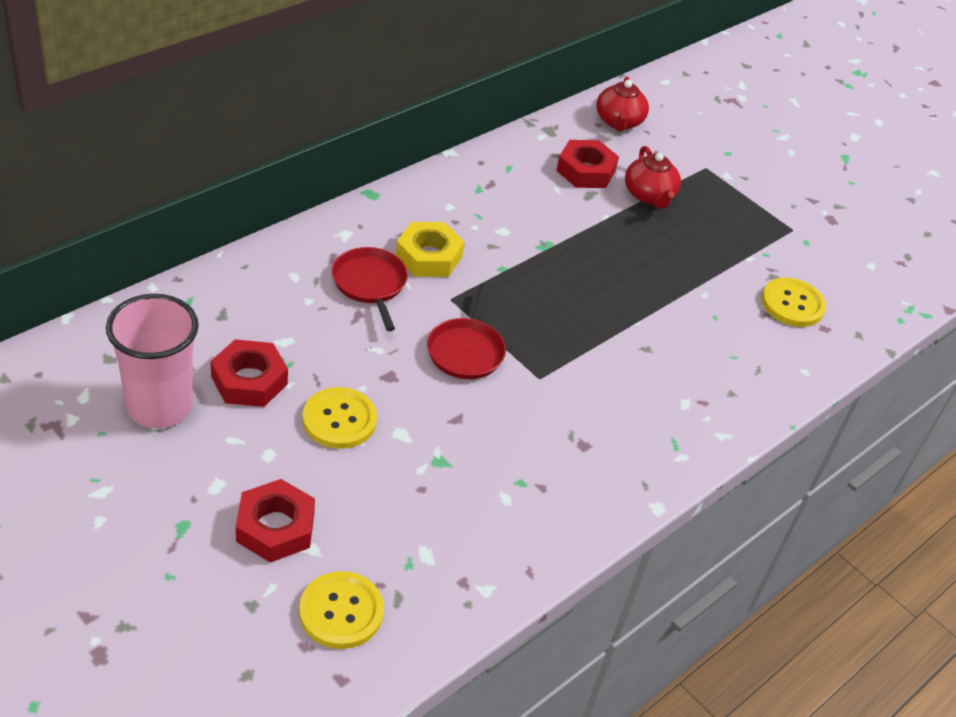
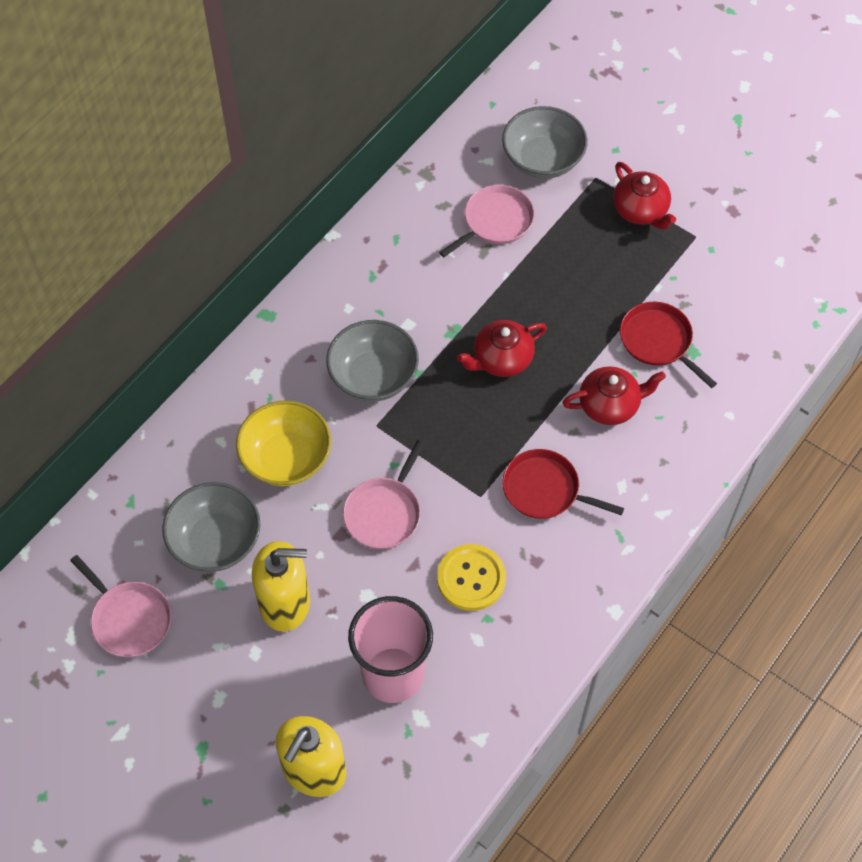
grey bowl: none = 0 -> [162,482,261,572] [326,320,419,402] [502,106,588,179] = 3
pink pan: none = 0 -> [70,555,171,657] [343,440,425,549] [439,185,534,257] = 3
red nut: [211,339,288,407] [236,479,315,563] [556,140,619,188] = 3 -> none = 0
red teapot: [596,77,649,132] [625,146,681,209] = 2 -> [457,320,547,377] [562,366,666,425] [613,162,676,230] = 3
yellow bowl: none = 0 -> [236,401,331,486] = 1
yellow button: [299,571,384,649] [302,387,377,449] [762,278,826,327] = 3 -> [437,544,506,611] = 1
yellow nut: [396,222,464,277] = 1 -> none = 0
yellow soap dispenser: none = 0 -> [252,541,310,632] [275,716,346,797] = 2

